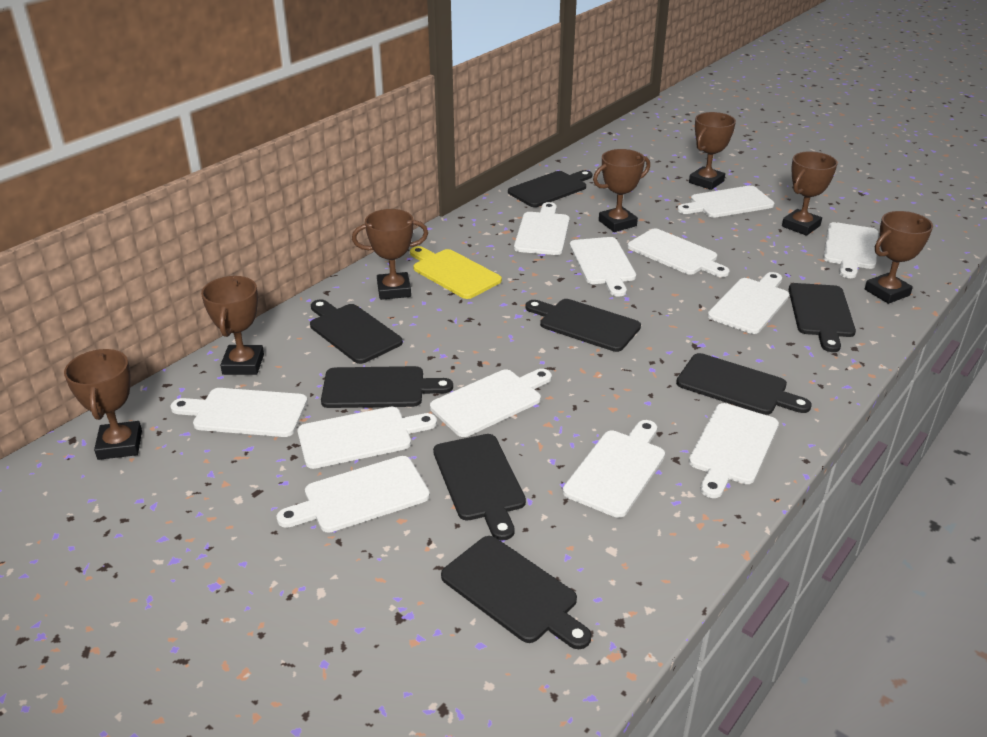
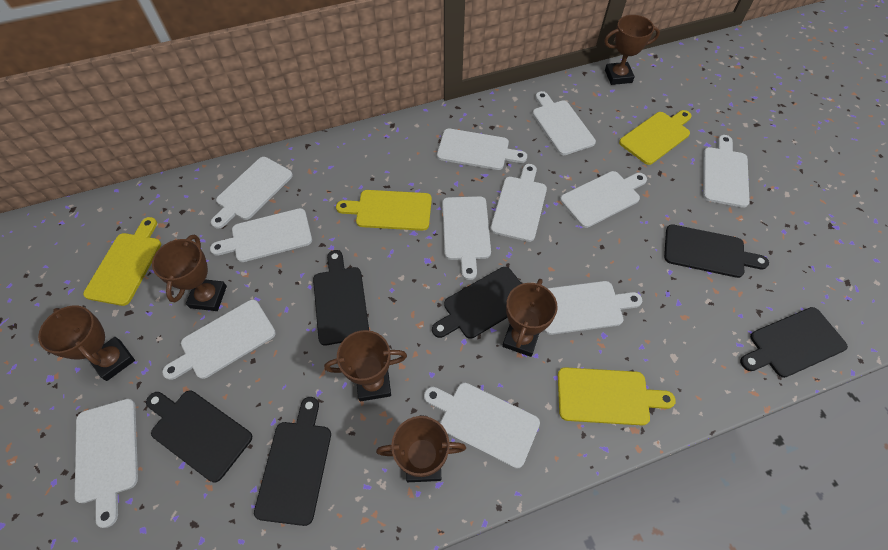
black cutting board: [310,299,403,364] [321,366,453,408] [433,434,526,541] [441,536,592,649] [508,170,592,207] [525,299,641,352] [676,353,812,415] [789,283,856,352] = 8 -> [146,391,252,482] [254,397,331,526] [313,250,369,345] [432,267,522,339] [664,224,769,278] [740,307,848,378] = 6
brown trophy: [64,349,142,460] [201,276,264,375] [352,209,428,300] [593,149,650,232] [689,112,736,190] [782,151,838,236] [865,211,933,304] = 7 -> [38,306,135,381] [152,235,227,311] [324,330,407,401] [376,416,466,482] [502,279,558,357] [604,15,660,85] = 6
yellow cutting board: [410,246,502,299] = 1 -> [83,217,161,306] [336,190,432,231] [558,367,676,426] [619,110,692,165] = 4

